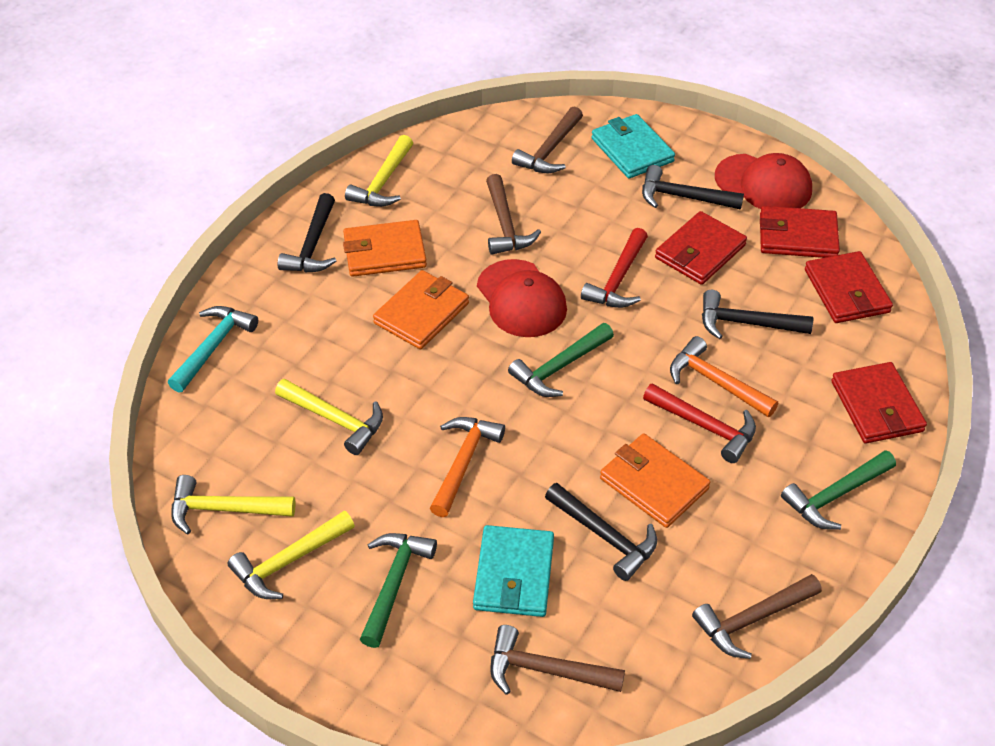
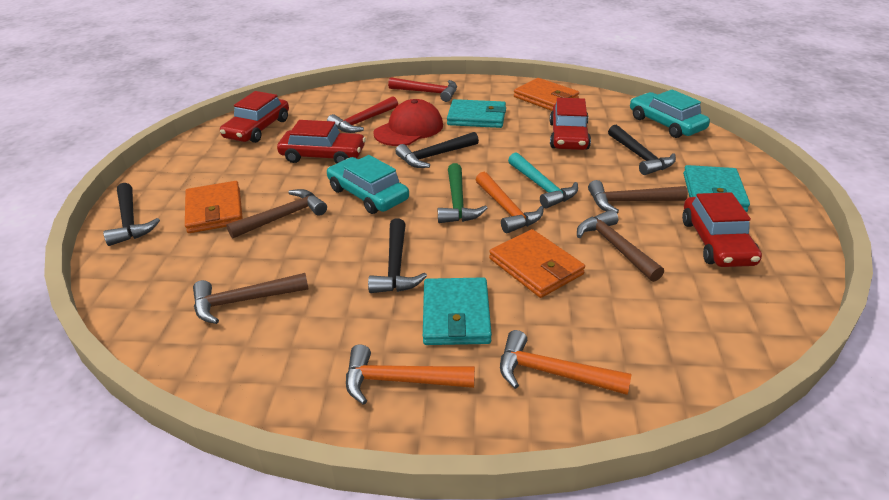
green hammer: [360,533,437,648] [508,323,614,397] [781,450,896,530] = 3 -> [438,163,487,223] = 1
orange hammer: [430,417,505,517] [670,336,778,417] = 2 -> [346,344,475,405] [476,172,544,233] [500,330,631,395] = 3
red cap: [477,259,567,337] [715,153,812,209] = 2 -> [373,99,443,146] = 1
red car: none = 0 -> [220,91,289,143] [277,120,366,164] [549,98,591,150] [682,192,762,267] = 4
red wallet: [655,211,747,285] [760,206,840,258] [805,251,893,323] [831,362,927,443] = 4 -> none = 0
turquoise car: none = 0 -> [327,155,409,214] [630,89,710,138] = 2
turquoise wallet: [473,525,554,617] [591,114,675,179] = 2 -> [423,277,492,345] [447,99,506,128] [683,165,750,212] = 3
yellow hammer: [171,475,296,534] [228,511,355,599] [275,379,383,455] [345,135,413,207] = 4 -> none = 0

